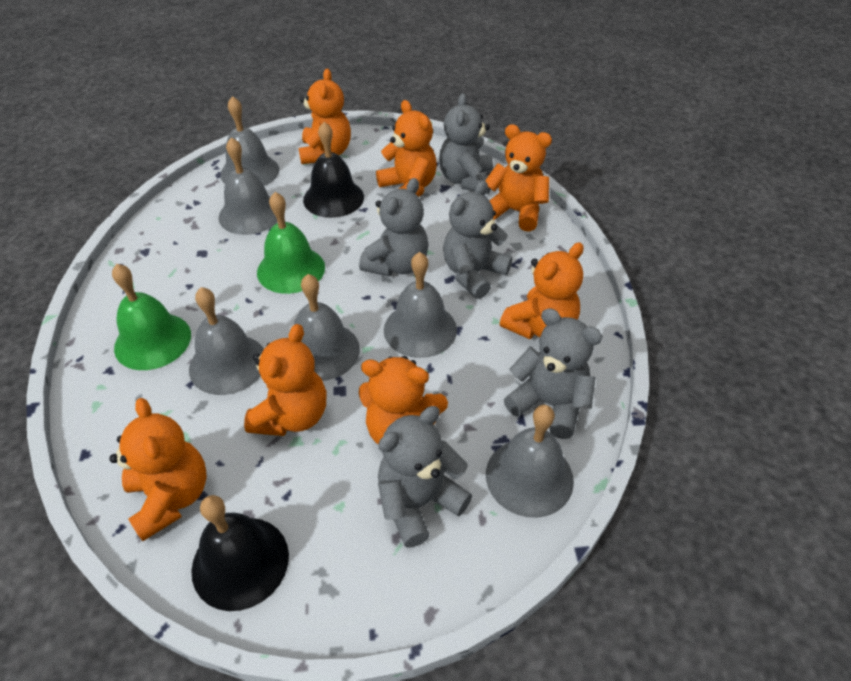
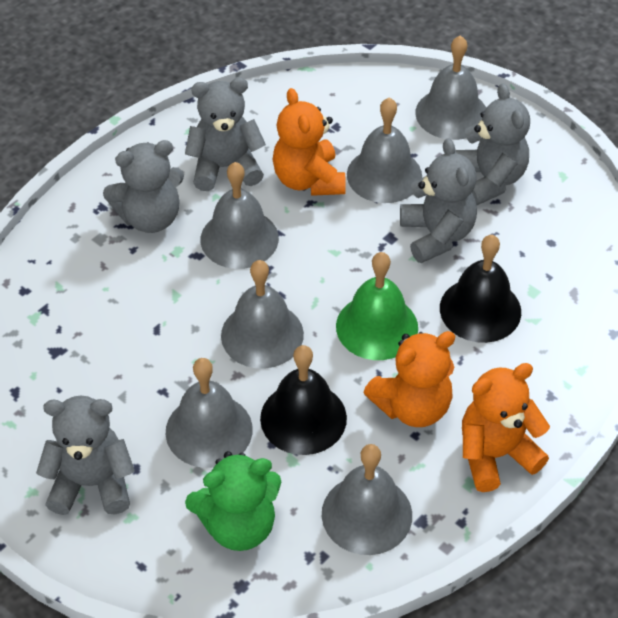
green bell: [112,264,191,370] [257,192,325,294] = 2 -> [336,252,418,360] = 1
green teddy bear: none = 0 -> [185,451,281,551] = 1
orange teddy bear: [109,398,207,541] [244,324,327,436] [299,69,351,164] [359,356,448,444] [376,100,437,197] [485,124,552,232] [500,242,584,339] = 7 -> [272,88,346,196] [363,331,455,427] [462,363,550,492] = 3

